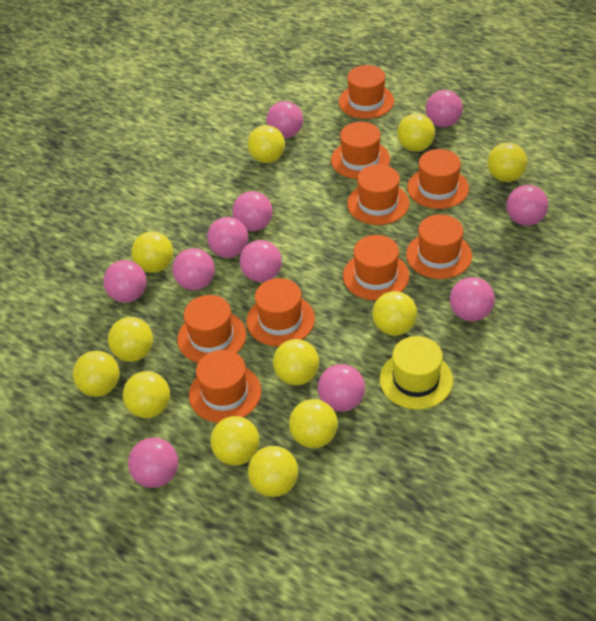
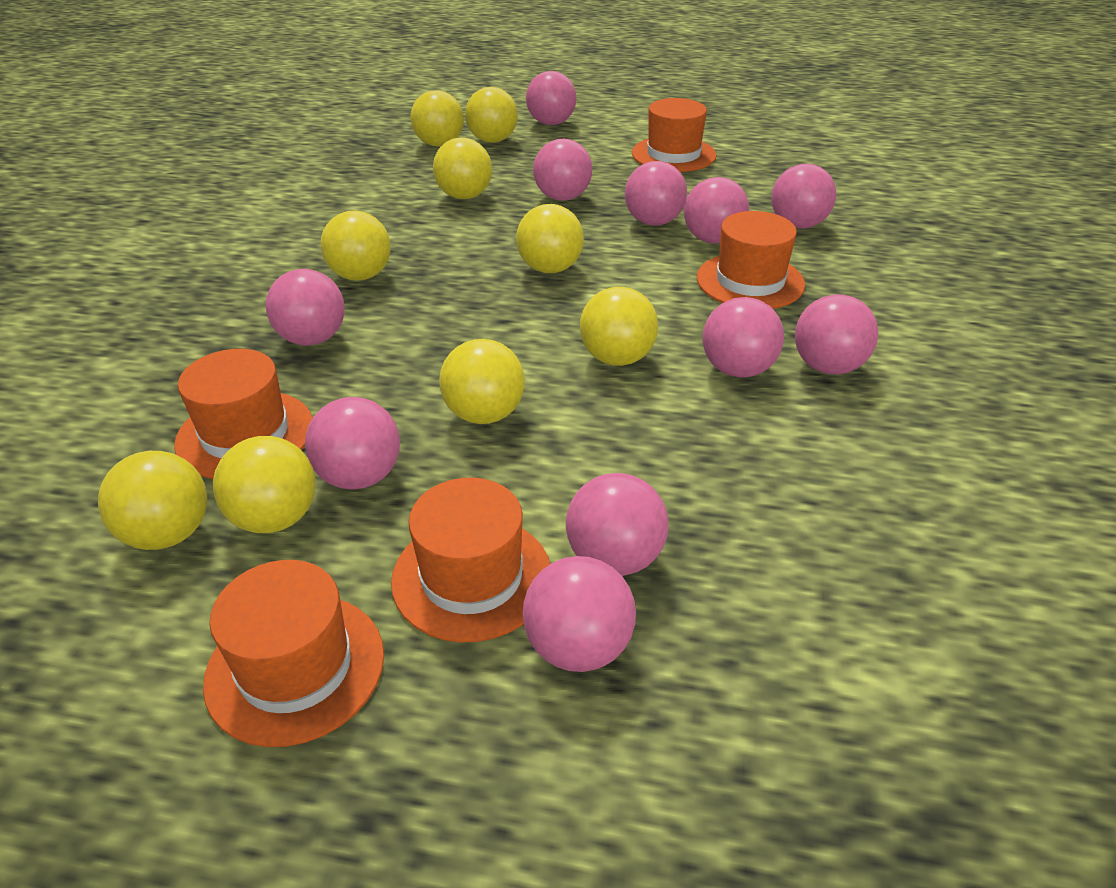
orange hat: [177,295,246,363] [189,350,261,423] [247,278,315,347] [331,122,390,179] [339,65,394,119] [343,235,409,300] [347,164,409,225] [406,215,472,279] [407,149,469,209] = 9 -> [174,349,313,479] [203,560,384,747] [391,478,550,642] [632,98,716,172] [697,211,805,309] = 5
yellow ball: [73,351,120,397] [108,317,153,362] [123,371,170,418] [131,231,173,273] [210,416,260,466] [247,125,285,163] [248,446,298,497] [273,339,319,385] [289,399,338,448] [372,291,417,336] [397,113,435,152] [487,142,527,182] = 12 -> [98,451,207,550] [213,436,316,533] [321,210,391,281] [411,90,464,147] [433,137,492,199] [439,339,525,424] [465,87,518,143] [516,204,584,273] [580,287,658,366] = 9
yellow hat: [379,336,453,409] = 1 -> none = 0

